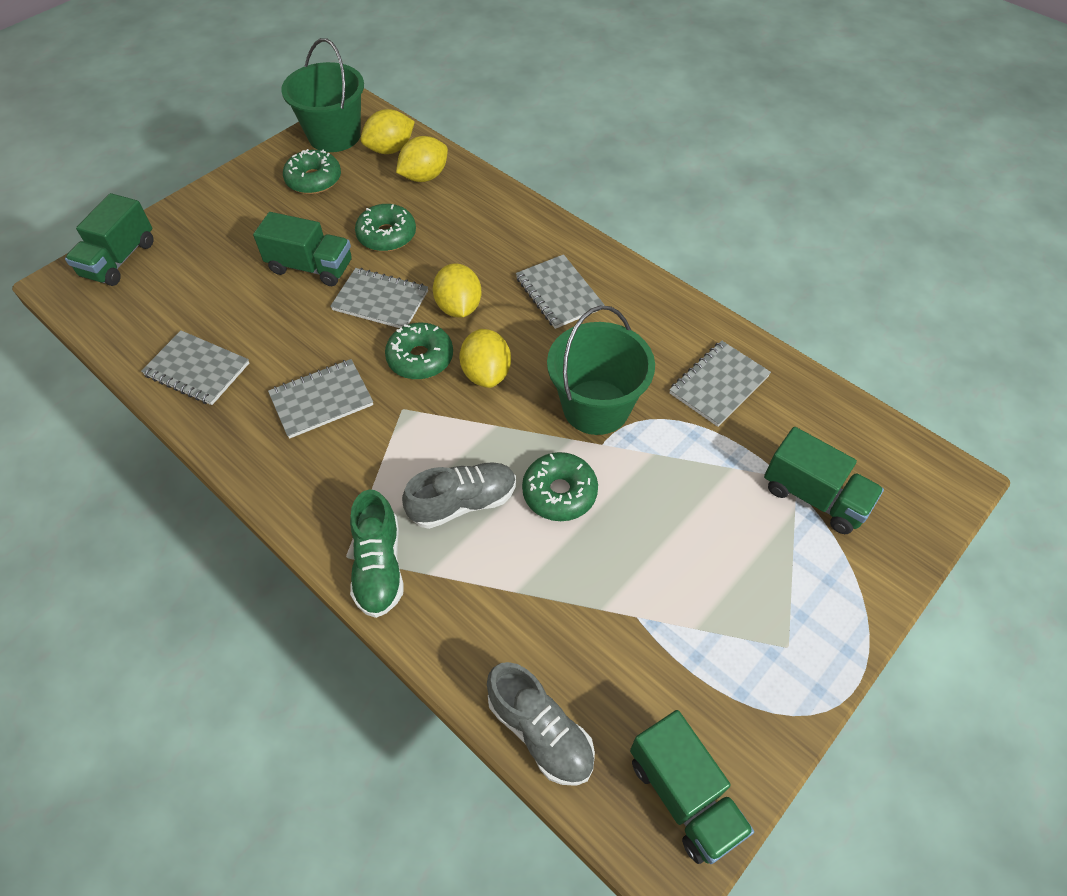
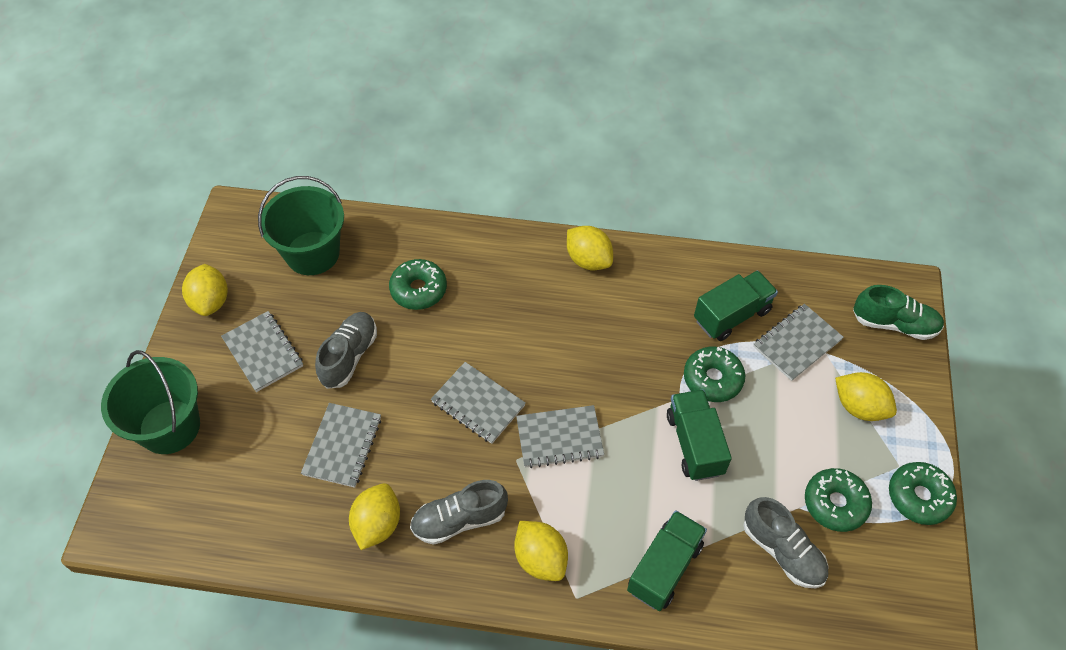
green truck: [65,193,153,286] [253,212,352,286] [630,710,754,864] [764,427,884,534] = 4 -> [627,510,707,611] [667,389,732,481] [694,270,778,341] = 3
grey shoe: [402,463,516,529] [487,662,595,786] = 2 -> [315,312,377,389] [410,480,508,545] [744,497,828,588] = 3
yellow lemon: [361,109,415,154] [396,136,448,182] [433,263,482,318] [459,329,511,388] = 4 -> [182,264,228,316] [349,483,400,550] [514,521,568,581] [567,226,613,270] [835,372,897,421] = 5

